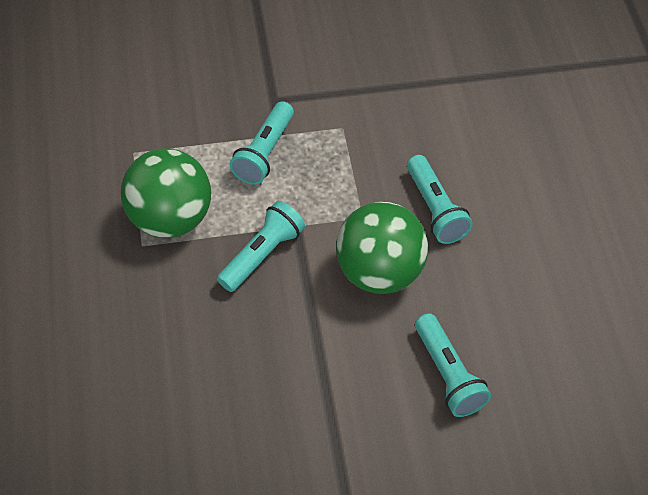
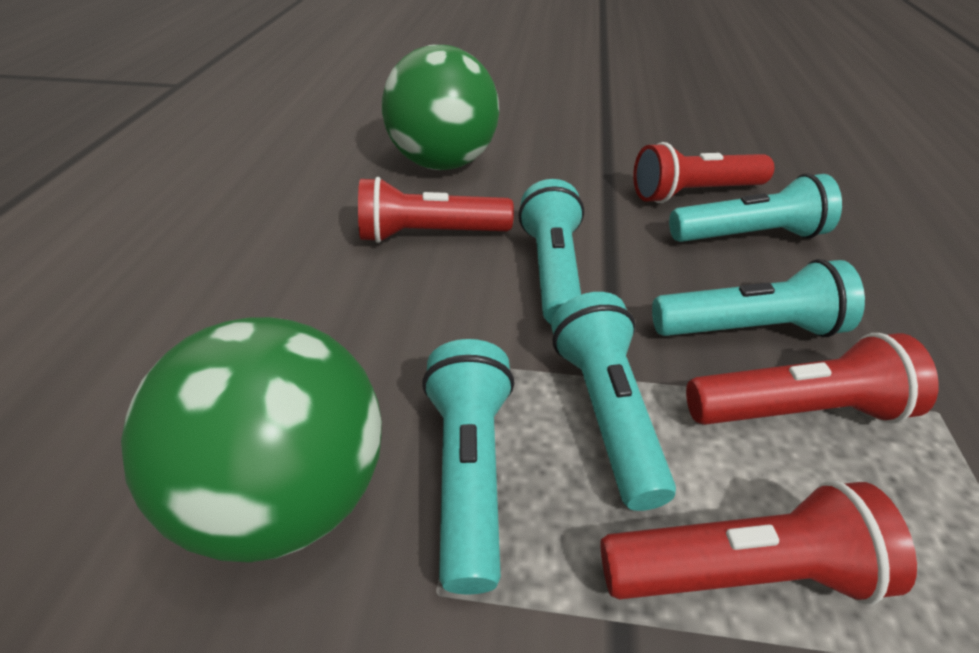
red flashlight: none = 0 -> [358,177,514,243] [600,480,917,604] [633,142,774,203] [686,333,939,425] = 4
turquoise flashlight: [217,201,305,292] [229,101,294,185] [407,155,473,244] [415,313,491,417] = 4 -> [422,339,514,594] [519,179,584,324] [551,292,676,511] [652,259,865,337] [669,173,842,242] = 5

